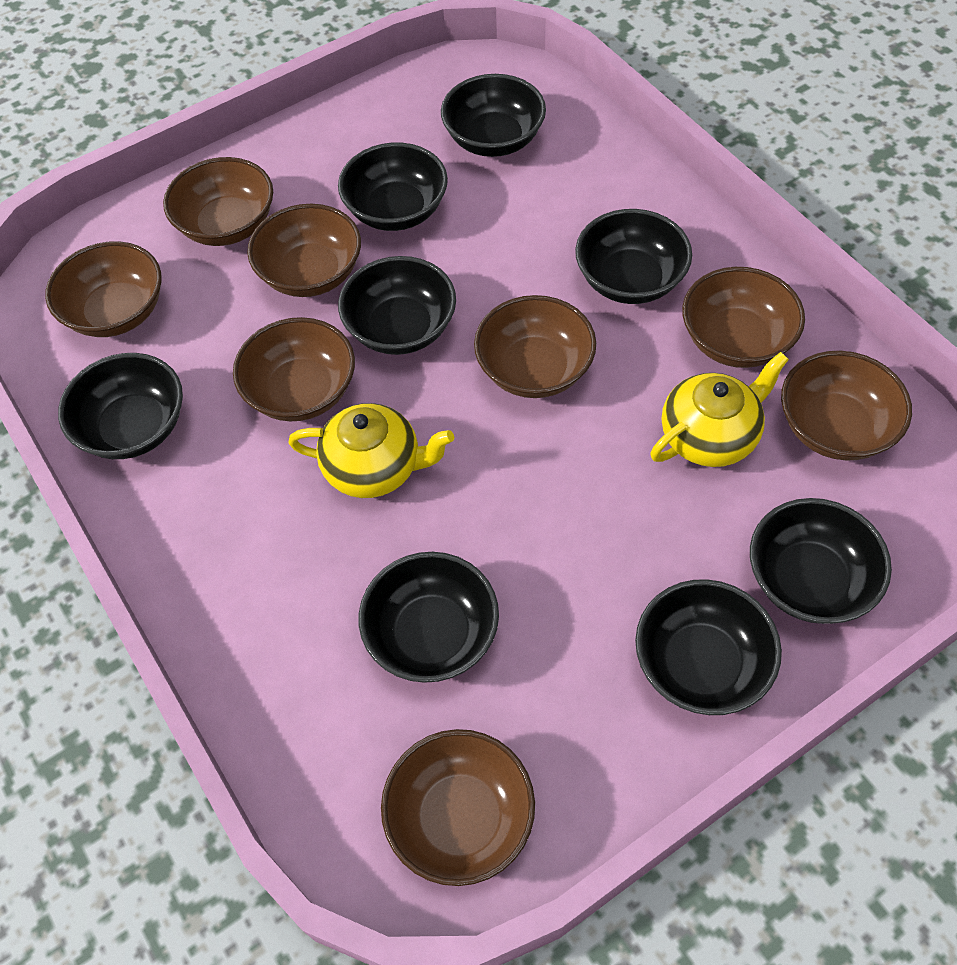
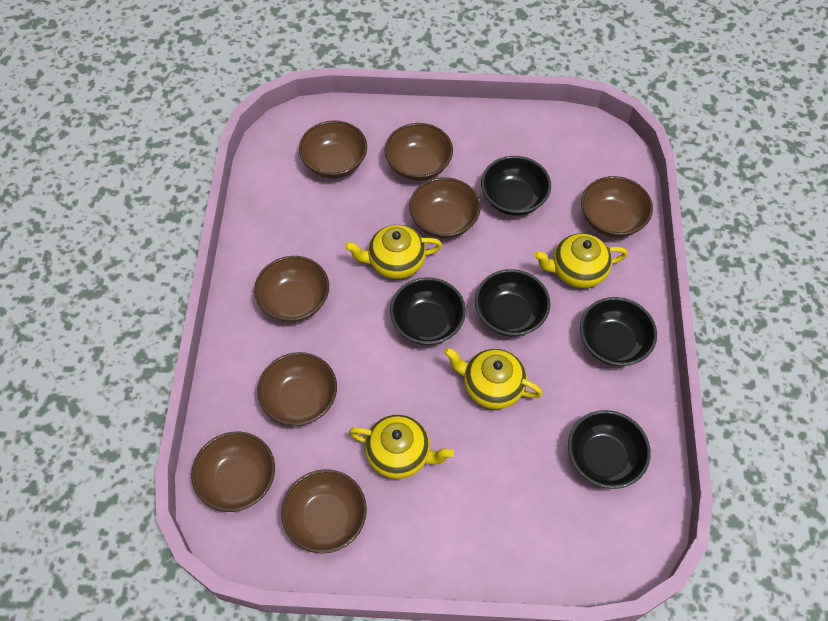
black bowl: [58,353,183,459] [338,143,448,231] [338,256,456,355] [359,552,499,683] [441,74,546,157] [575,209,692,304] [635,579,782,715] [750,498,892,624] = 8 -> [390,277,466,345] [475,269,551,337] [481,156,551,216] [568,410,651,489] [580,297,657,366] = 5
yellow teapot: [288,403,454,498] [650,352,789,467] = 2 -> [345,225,442,279] [349,415,454,479] [444,348,543,409] [534,233,628,288] = 4

